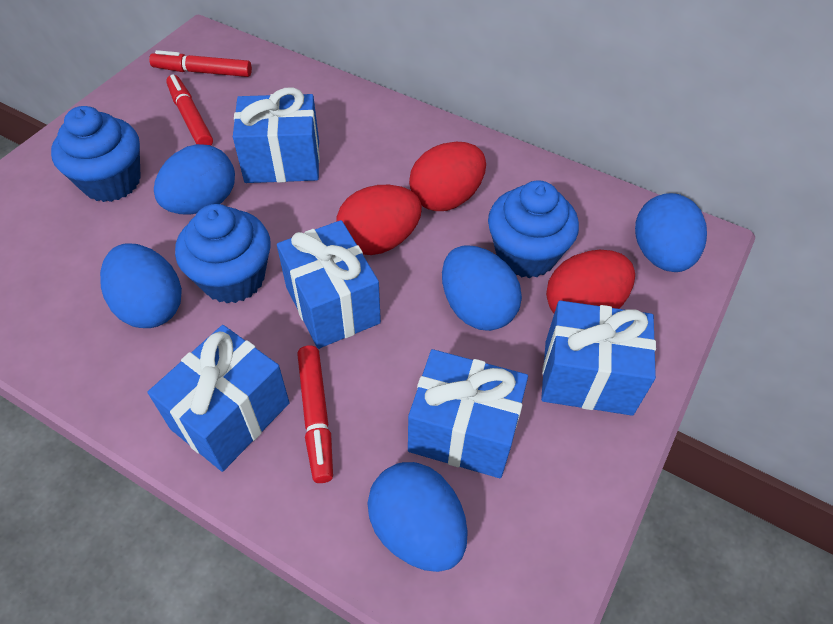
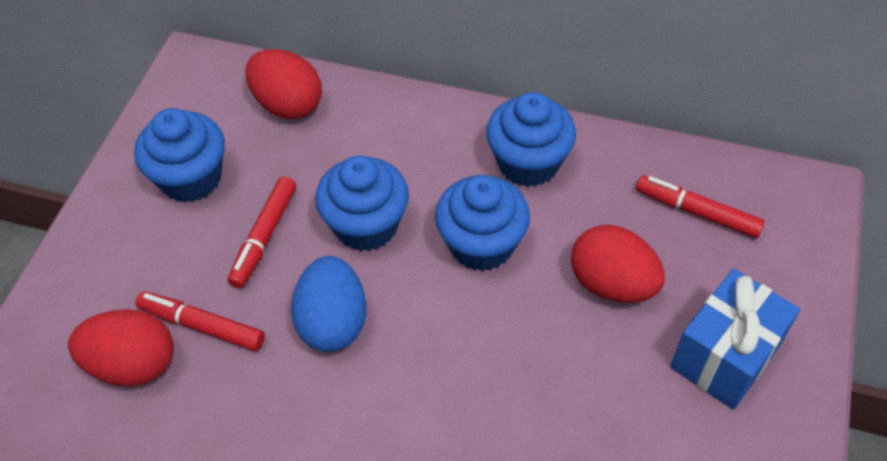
blue cupcake: [51,106,141,202] [175,204,271,303] [488,180,579,278] = 3 -> [134,108,225,203] [315,155,409,251] [435,175,530,271] [486,92,576,187] = 4
blue egg: [100,243,182,328] [154,144,235,215] [367,462,468,572] [442,245,522,331] [635,193,707,272] = 5 -> [291,256,366,352] = 1
blue gift: [148,325,289,472] [233,87,320,183] [277,220,381,349] [408,349,528,478] [541,300,656,416] = 5 -> [670,268,800,410] = 1

